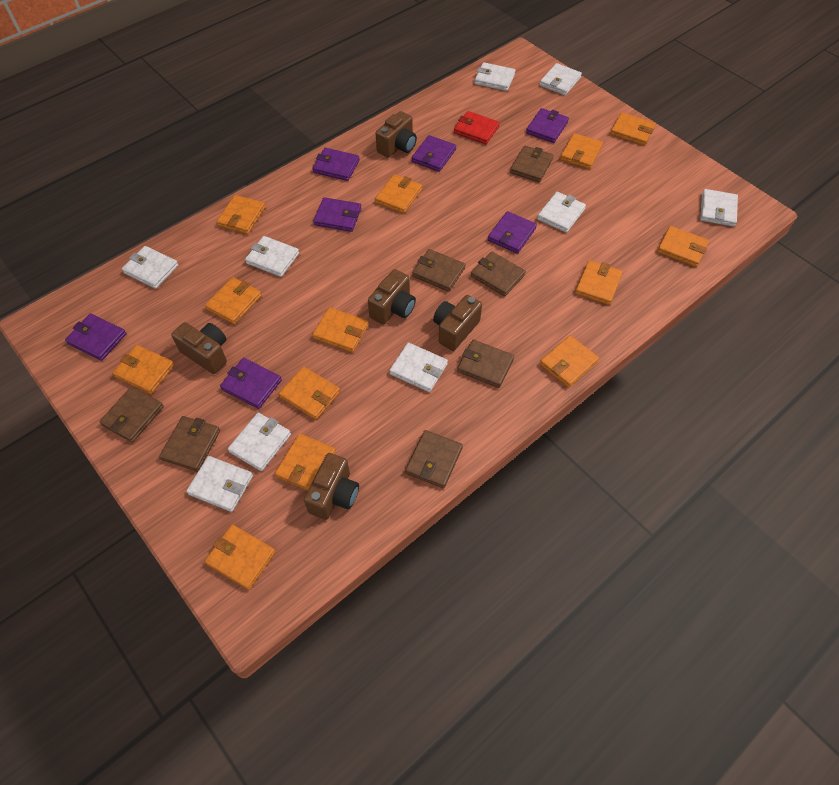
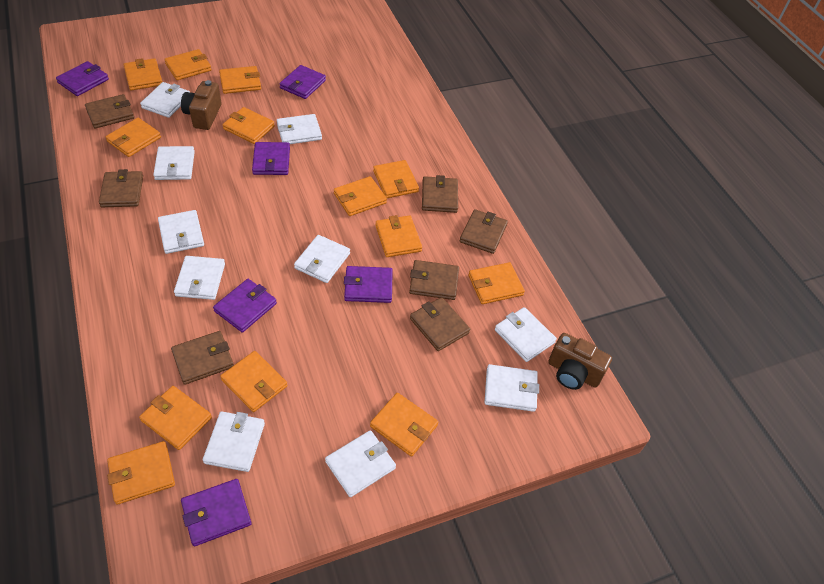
brown camera: [171,322,227,374] [304,453,359,520] [368,269,416,325] [375,111,417,158] [433,295,482,351] = 5 -> [181,80,222,130] [548,333,612,390] = 2
purple wallet: [65,313,126,361] [220,358,282,409] [312,148,360,181] [313,197,361,232] [412,135,456,172] [488,211,537,254] [526,108,569,143] = 7 -> [56,61,109,96] [181,479,252,546] [213,279,277,333] [252,142,290,175] [279,65,326,99] [344,266,393,303] = 6
red wallet: [454,111,500,144] = 1 -> none = 0
white wallet: [122,246,179,289] [186,456,253,512] [228,413,291,471] [245,236,299,277] [389,343,448,392] [474,62,516,91] [537,192,586,233] [540,63,582,95] [700,189,738,227] = 9 -> [140,82,190,118] [153,146,195,180] [158,210,204,254] [174,256,225,300] [203,411,265,472] [277,114,322,144] [294,235,350,283] [325,430,396,497] [484,364,539,412] [495,307,557,362] = 10

